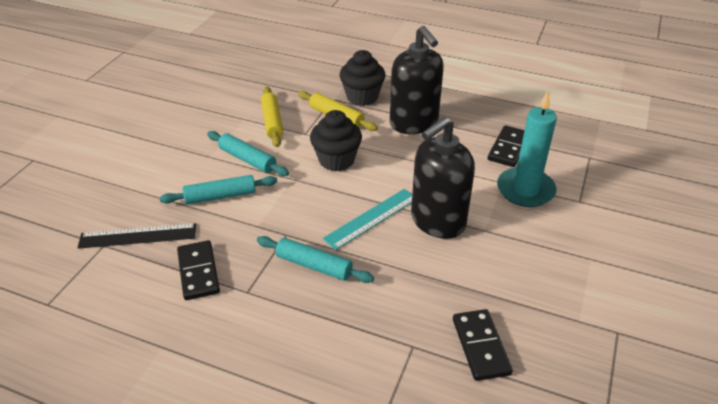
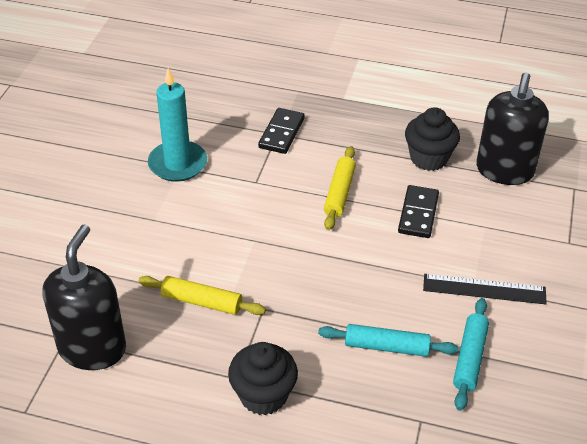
black domino: [177,240,220,300] [453,309,513,381] [488,125,525,167] = 3 -> [258,108,305,154] [398,185,439,238] = 2
turquoise rolling pin: [159,175,277,205] [207,131,289,176] [257,236,374,283] = 3 -> [318,324,458,357] [453,298,489,411] = 2
turquoise ruler: [323,189,412,250] = 1 -> none = 0

